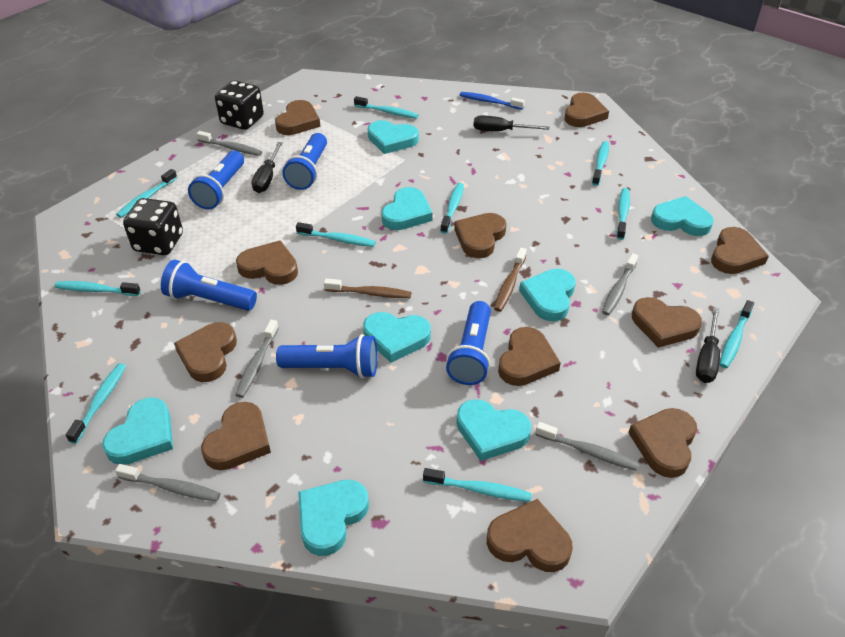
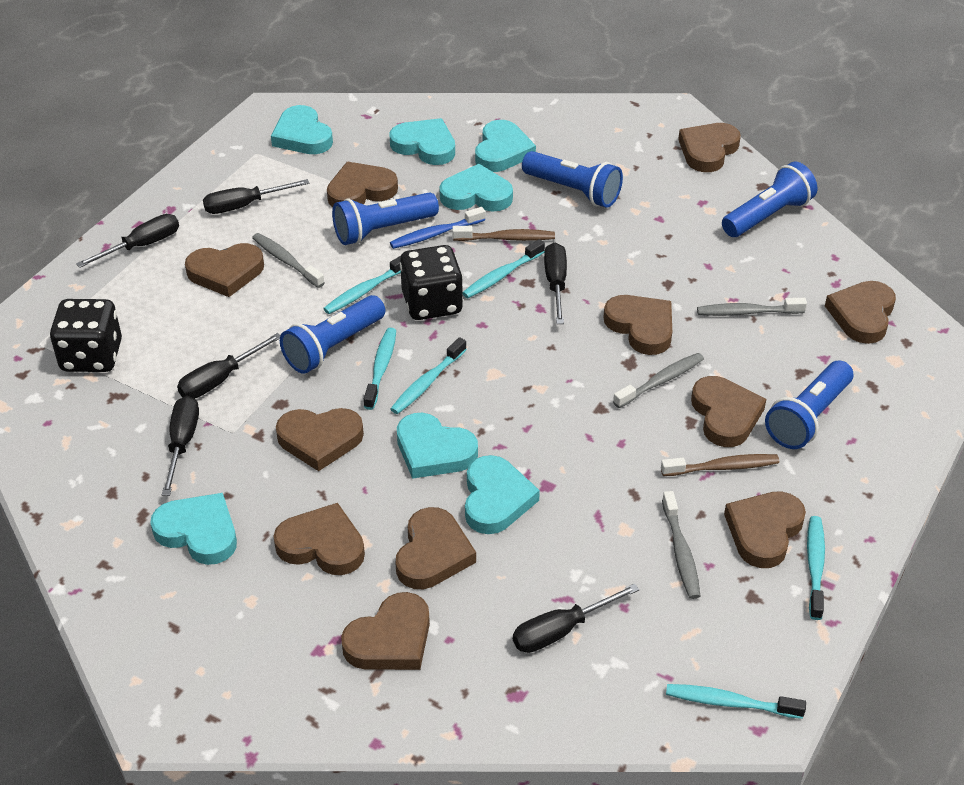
black screwdriver: [252,142,282,193] [473,115,549,131] [696,307,720,383] = 3 -> [76,214,179,268] [162,396,199,496] [177,333,281,398] [203,179,310,214] [513,584,639,653] [544,243,567,324] = 6
grey toothbrush: [115,464,220,502] [196,131,262,156] [235,320,279,398] [535,422,639,471] [602,253,638,315] = 5 -> [252,233,325,288] [613,353,704,408] [662,491,700,599] [697,298,807,316] = 4
turquoise heart: [102,397,173,465] [298,480,369,556] [363,312,431,363] [368,120,419,154] [381,187,432,230] [456,399,531,461] [519,269,576,321] [651,196,714,236] = 8 -> [150,493,237,565] [271,105,333,154] [390,118,455,165] [397,413,478,479] [439,164,513,212] [465,455,540,534] [475,120,536,172] = 7
turquoise toothbrush: [55,281,141,296] [65,363,126,444] [116,169,177,218] [296,222,376,247] [354,96,418,119] [423,468,532,502] [440,183,464,234] [592,141,609,186] [616,188,630,240] [719,300,754,368] = 10 -> [323,256,401,314] [364,328,396,410] [390,337,467,414] [462,239,545,298] [666,684,806,719] [807,516,825,620] = 6

